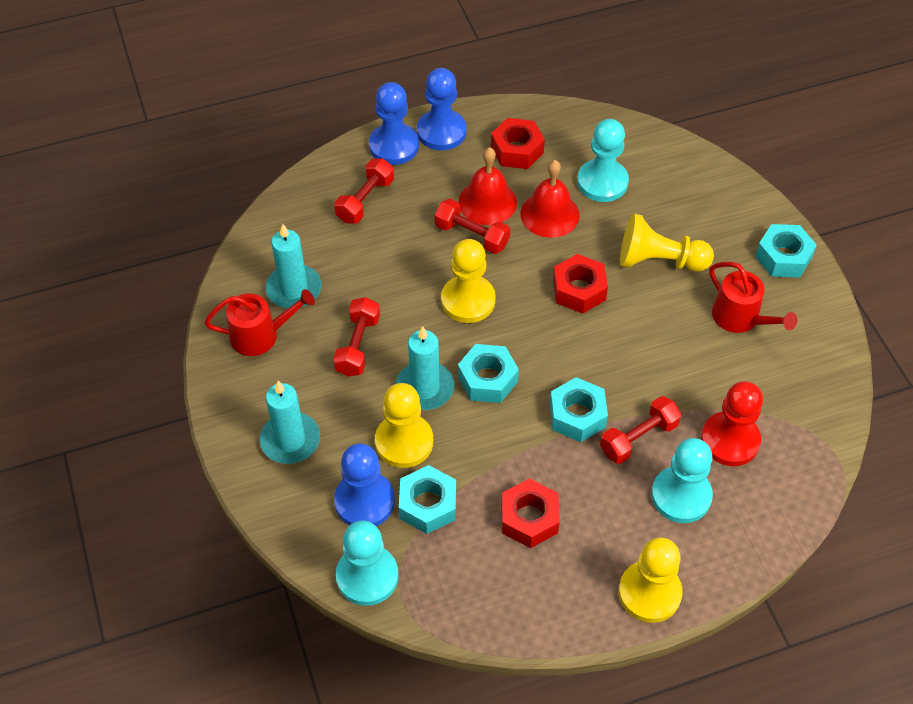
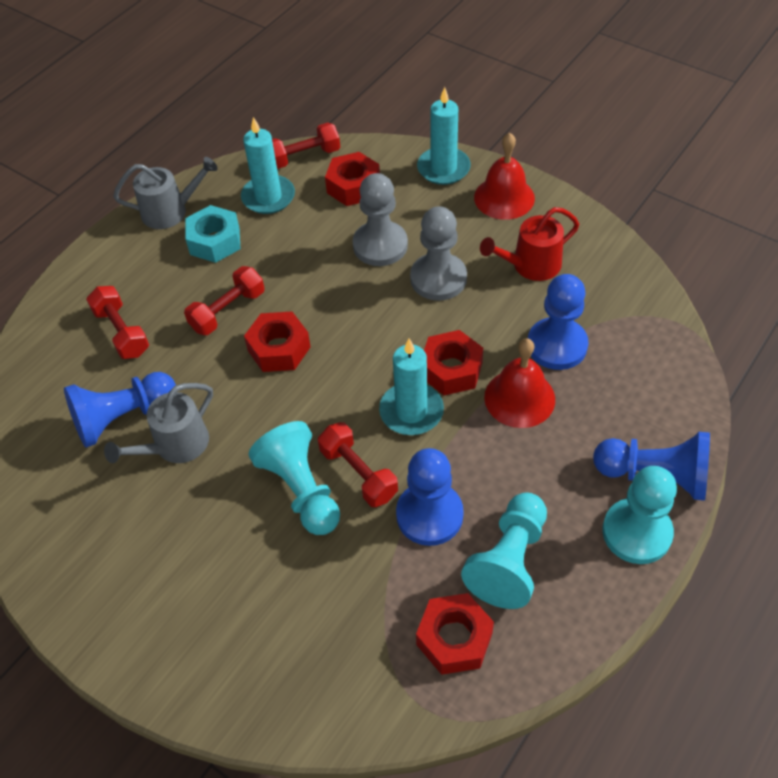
blue pawn: [334,443,395,526] [369,82,419,165] [417,68,466,150] = 3 -> [64,372,176,448] [396,448,464,546] [528,274,588,370] [593,432,710,501] = 4
grey pawn: none = 0 -> [353,173,408,266] [410,206,467,301] = 2
grey watering can: none = 0 -> [104,383,213,463] [113,157,218,229] = 2
red nut: [491,118,545,169] [501,478,560,548] [553,254,608,314] = 3 -> [244,312,311,372] [325,152,380,206] [416,593,494,675] [424,330,483,396] = 4
red pawn: [701,381,763,466] = 1 -> none = 0
red watering can: [204,289,315,356] [709,262,797,333] = 2 -> [480,207,579,281] = 1
turquoise nut: [399,465,456,534] [458,344,519,403] [550,377,608,442] [755,224,817,278] = 4 -> [185,205,240,263] = 1
yellow pawn: [375,383,433,468] [441,239,496,323] [619,537,682,623] [620,213,714,272] = 4 -> none = 0

